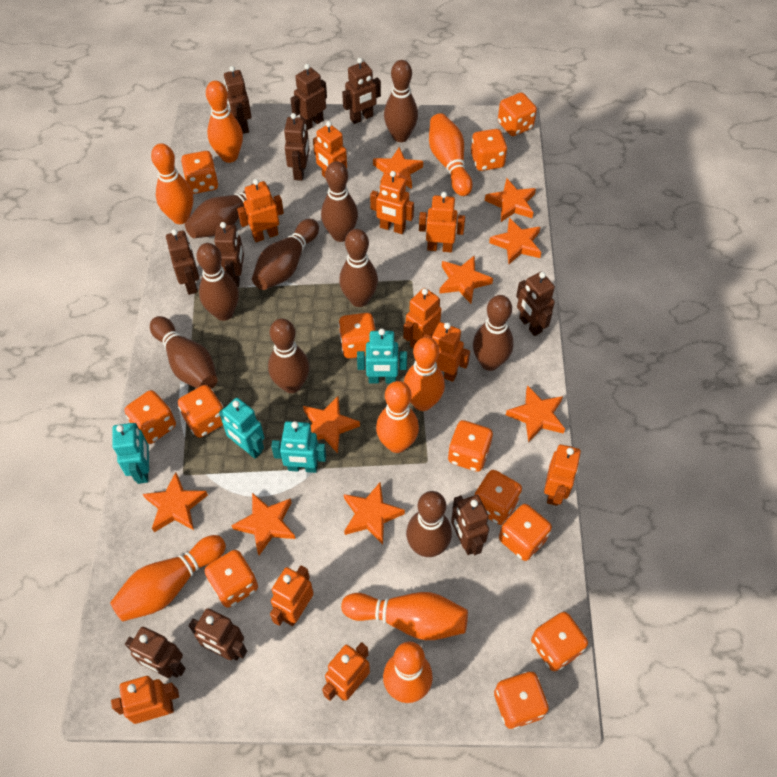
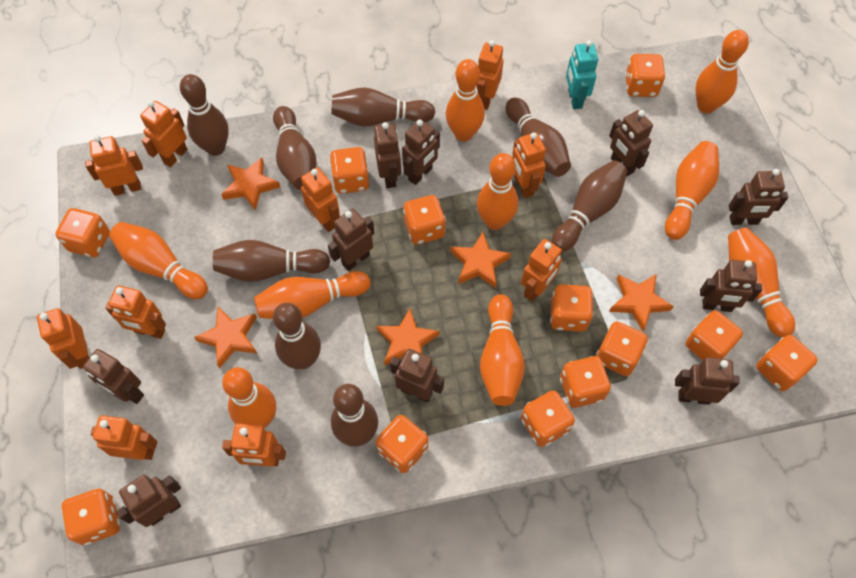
brown bowling pin: [150,316,218,388] [185,184,270,238] [196,243,239,321] [252,219,319,290] [268,318,309,393] [321,161,358,242] [339,229,378,307] [384,60,418,142] [406,491,452,557] [473,295,514,371] = 10 -> [180,74,229,156] [213,240,330,282] [273,106,316,190] [273,303,321,369] [331,87,435,126] [331,384,378,447] [506,98,571,177] [552,160,627,252] = 8
orange bowling pin: [110,535,226,622] [151,143,193,224] [206,81,243,163] [341,592,468,640] [376,381,419,453] [383,641,433,703] [404,337,445,411] [429,113,473,196] = 8 -> [109,222,208,299] [222,367,276,428] [254,271,370,319] [446,59,485,141] [477,153,518,230] [480,294,525,406] [665,141,719,240] [695,30,749,113] [728,227,795,338] = 9
orange star: [143,472,208,532] [231,493,295,555] [303,396,360,453] [344,482,405,545] [373,147,423,189] [439,255,493,304] [485,178,536,222] [489,218,542,264] [506,385,565,442] = 9 -> [194,307,257,368] [221,157,280,211] [376,309,439,365] [451,232,511,288] [609,274,674,331] = 5
turquoise robot: [112,423,149,484] [219,398,264,459] [271,421,326,473] [357,329,407,383] = 4 -> [566,40,598,109] = 1

